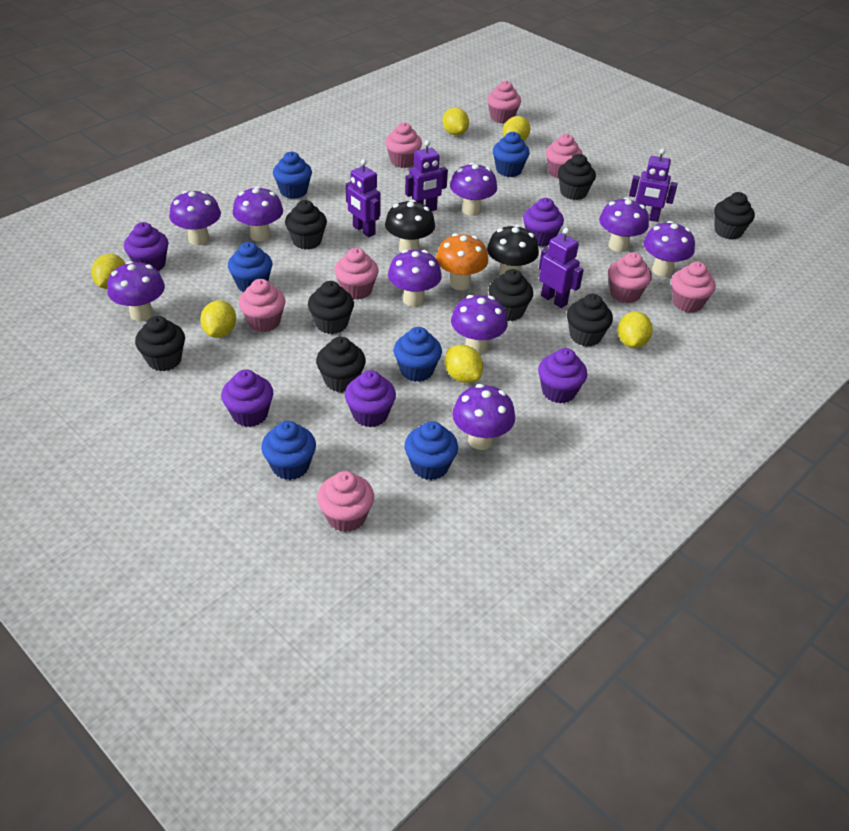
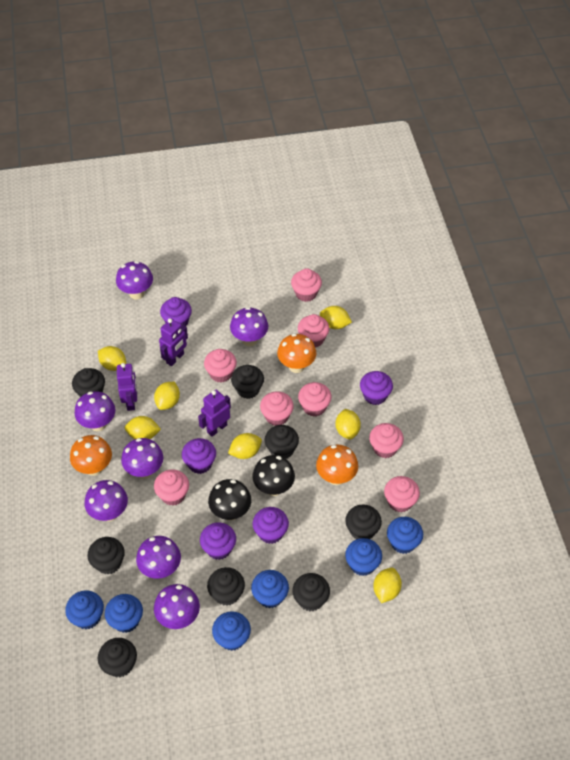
orange mushroom: [436,233,488,290] = 1 -> [70,435,112,476] [277,334,316,373] [316,445,358,485] = 3
purple mushroom: [107,261,165,321] [169,191,221,245] [233,186,283,242] [388,250,442,307] [450,163,497,216] [451,295,507,354] [452,384,515,450] [599,197,649,252] [643,221,695,277] = 9 -> [75,391,115,431] [85,480,128,522] [116,261,153,300] [121,438,163,479] [136,536,181,579] [154,584,200,629] [230,307,268,346] = 7
purple robot: [346,159,381,237] [405,140,448,211] [539,228,584,308] [629,148,678,222] = 4 -> [117,363,137,411] [159,318,188,366] [198,390,231,437] = 3
yellow lemon: [91,254,125,289] [200,300,236,338] [443,107,469,136] [445,345,483,383] [503,116,530,141] [618,311,653,348] = 6 -> [98,346,126,371] [125,416,161,439] [154,382,180,410] [228,433,262,459] [320,306,352,329] [335,409,361,440] [373,567,402,603] = 7

